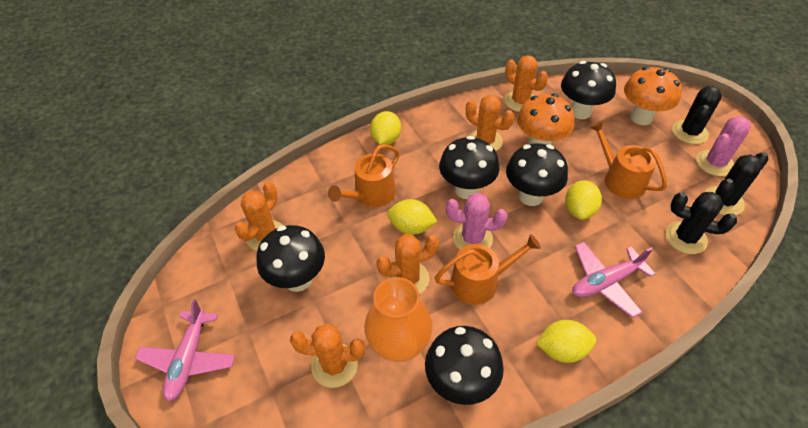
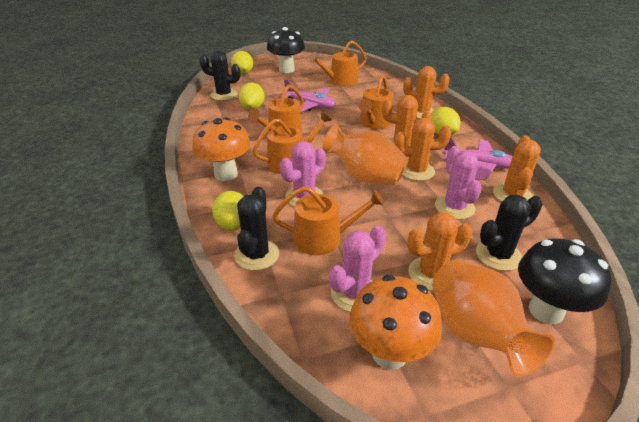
black mushroom: [257,225,325,292] [425,326,504,405] [439,136,500,199] [506,143,568,206] [561,61,616,119] = 5 -> [267,27,305,73] [518,238,612,324] = 2
orange vase: [364,277,433,362] = 1 -> [322,124,408,185] [432,260,555,377] = 2
orange watering can: [328,144,400,207] [435,234,541,305] [589,120,667,199] = 3 -> [248,84,304,132] [253,111,331,174] [272,186,385,255] [309,41,367,86] [359,74,394,129] = 5
pink cactus: [446,193,507,250] [696,116,751,176] = 2 -> [280,141,326,207] [329,226,386,312] [435,146,482,220] = 3

